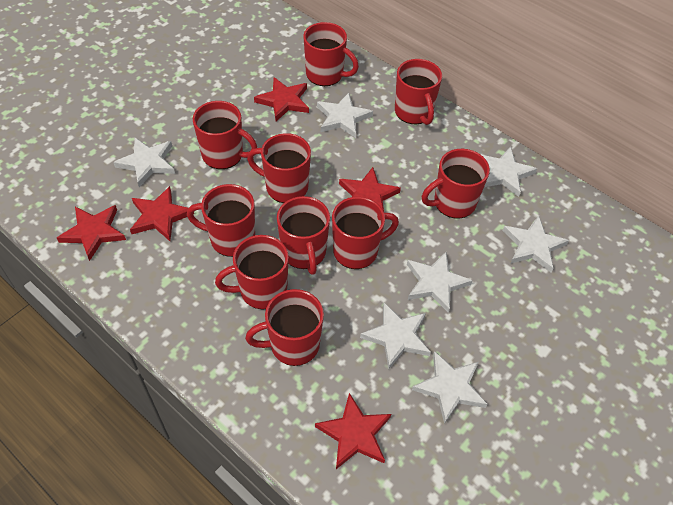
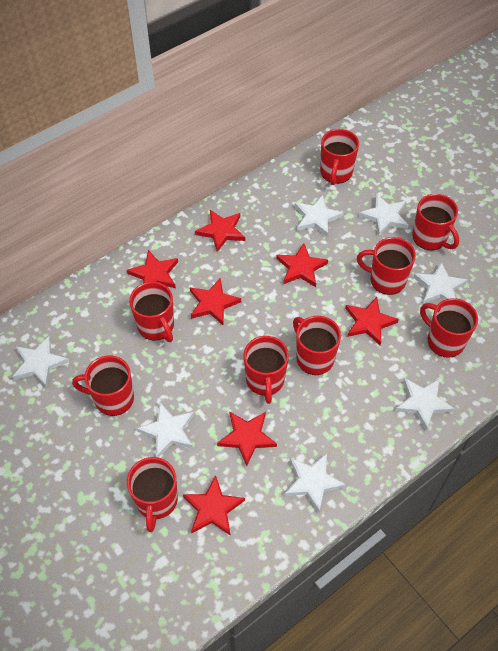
red mug: [187,184,255,257] [193,101,257,169] [215,235,289,310] [245,289,324,366] [247,133,311,203] [277,196,330,275] [303,22,359,86] [332,197,399,269] [395,59,442,125] [422,149,490,218] = 10 -> [72,356,134,416] [127,457,178,532] [129,282,174,342] [244,336,289,404] [293,316,341,375] [320,129,359,185] [357,237,416,295] [412,194,459,250] [420,298,478,358] = 9
red star: [57,205,126,261] [130,186,194,241] [254,77,309,121] [315,393,391,469] [339,167,401,212] = 5 -> [127,250,178,288] [183,475,245,536] [190,278,241,325] [195,210,245,252] [217,411,277,466] [276,243,328,287] [345,297,399,345] = 7

